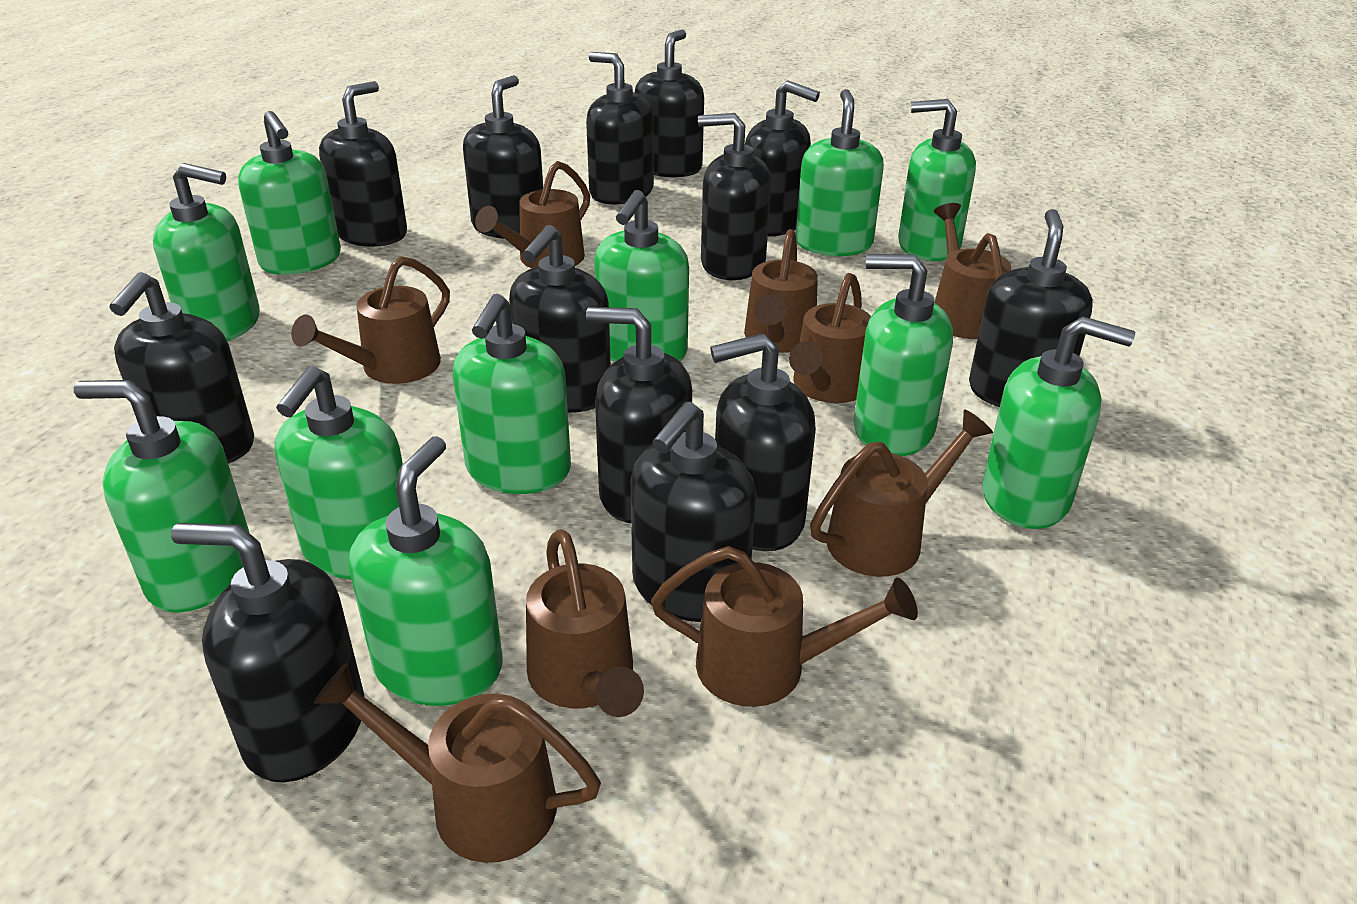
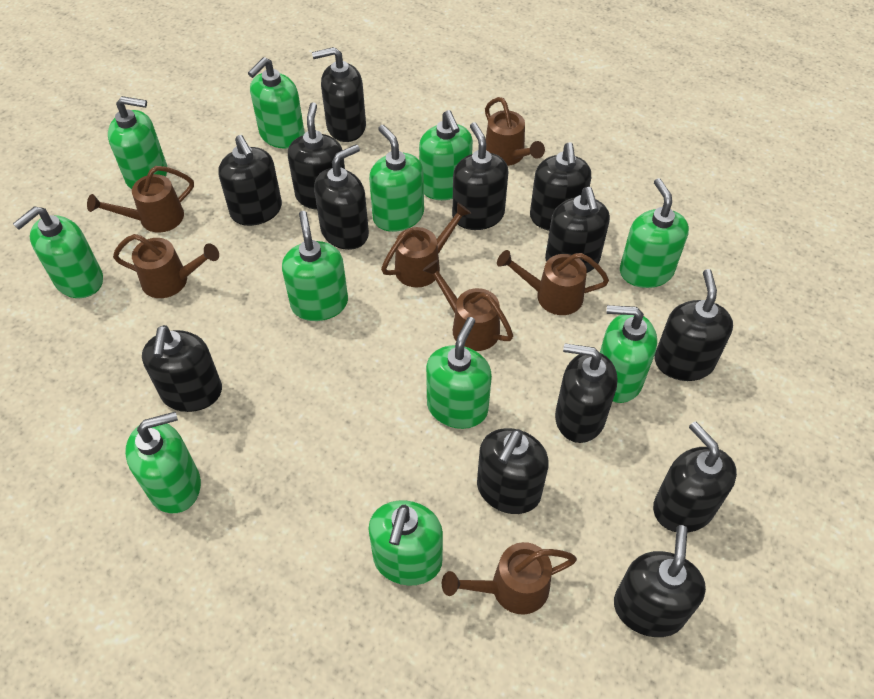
brown watering can: [291,256,450,384] [314,663,601,863] [475,161,590,268] [526,529,644,717] [651,546,918,707] [744,229,818,353] [789,273,871,403] [810,409,993,577] [934,203,1011,339] = 9 -> [87,166,194,233] [113,234,219,298] [381,202,471,287] [422,260,513,351] [442,542,577,614] [485,97,545,166] [497,250,609,315] = 7

